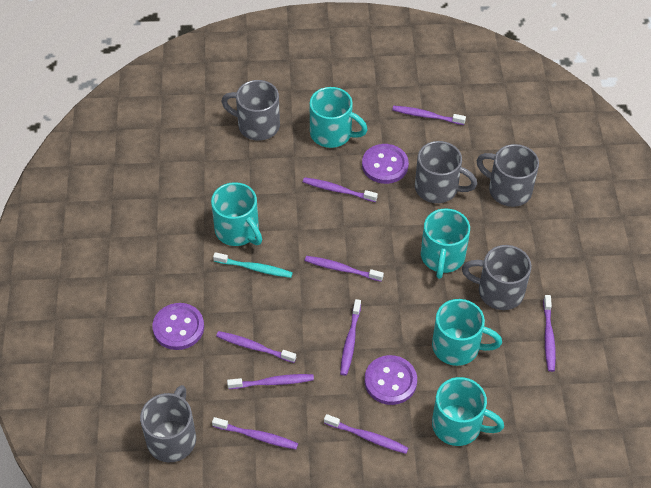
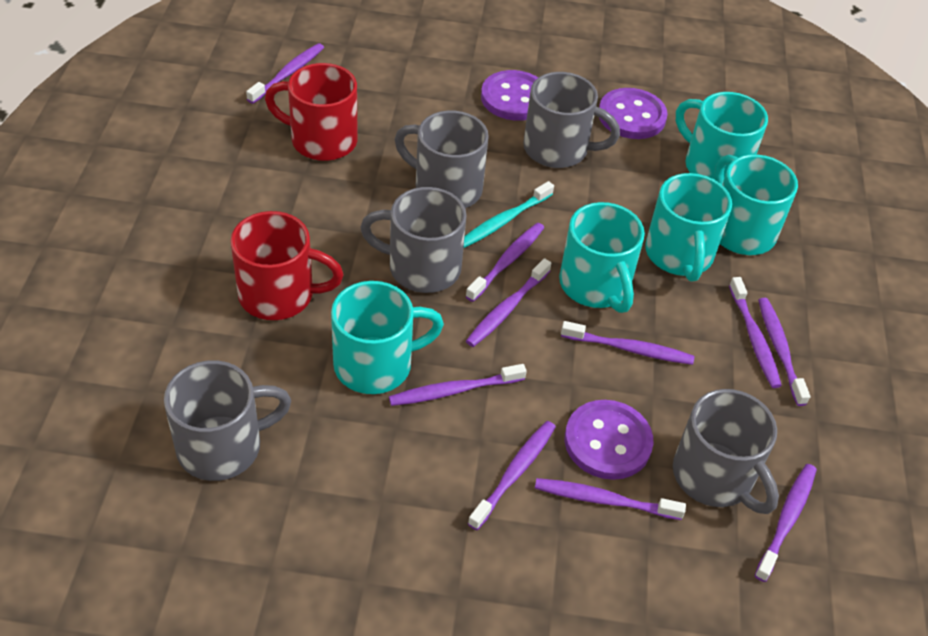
purple toothbrush: [212,417,298,449] [216,331,296,363] [227,374,314,389] [303,177,378,202] [305,256,384,282] [324,414,408,454] [340,299,361,376] [392,106,466,125] [543,295,556,372] = 9 -> [246,43,324,104] [389,364,527,406] [466,223,544,302] [466,259,551,347] [468,421,556,530] [535,478,686,520] [561,321,694,365] [729,277,782,388] [755,464,817,582] [758,298,810,406] = 10
red mug: none = 0 -> [230,211,344,320] [265,63,358,161] = 2

